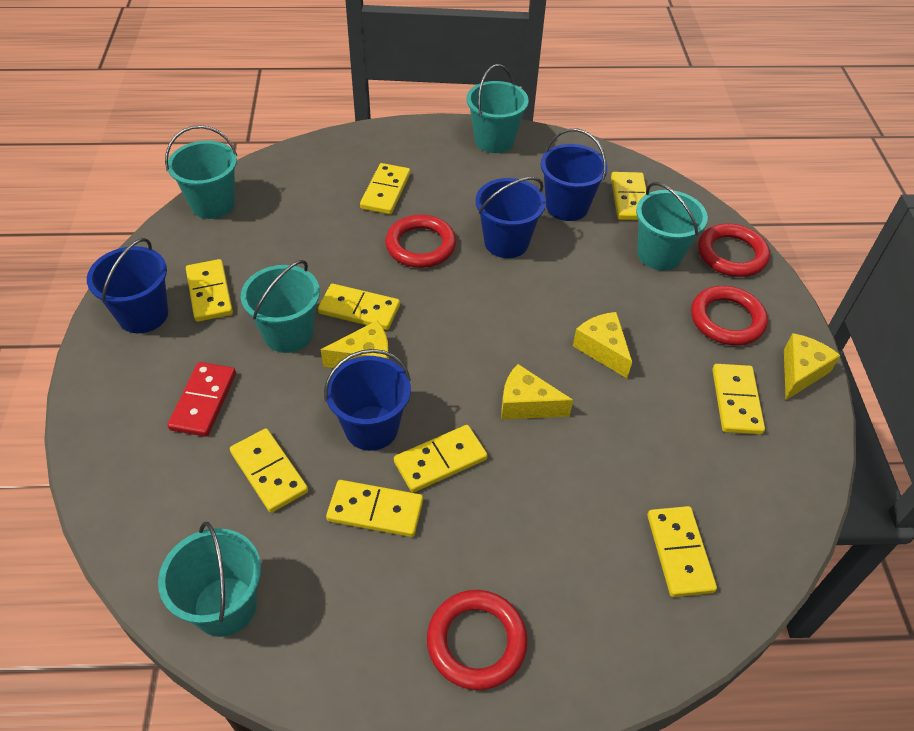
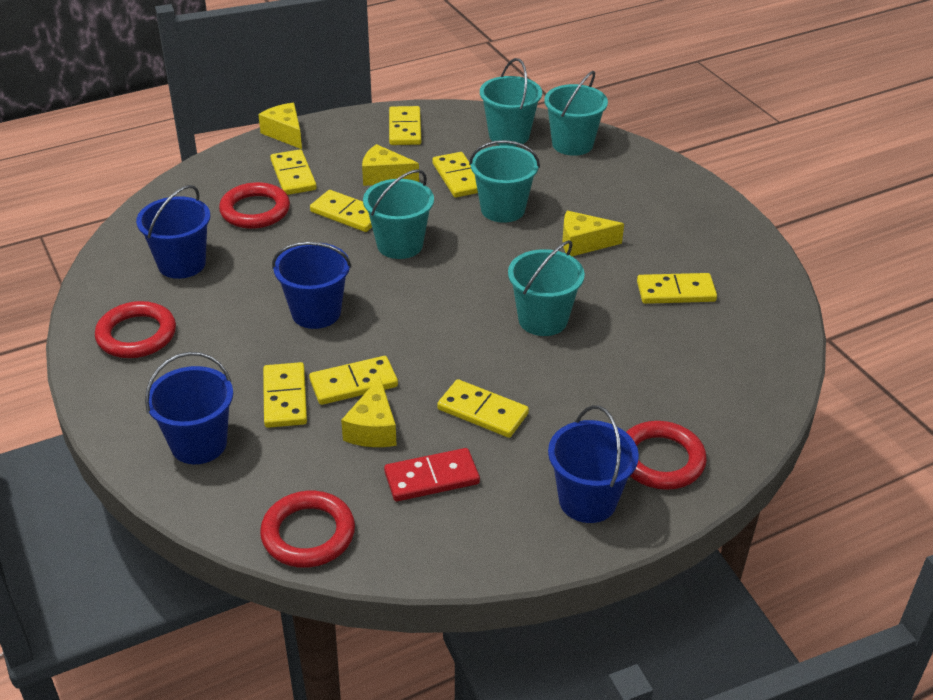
yellow domino: [186,259,233,322] [230,428,308,513] [318,284,400,330] [326,480,423,537] [360,163,410,214] [394,425,487,493] [611,172,646,220] [647,506,717,597] [712,364,765,435] = 9 -> [263,362,307,428] [270,150,317,195] [309,356,398,405] [310,190,372,232] [389,106,421,145] [433,152,478,198] [437,379,529,438] [637,273,717,304] = 8

